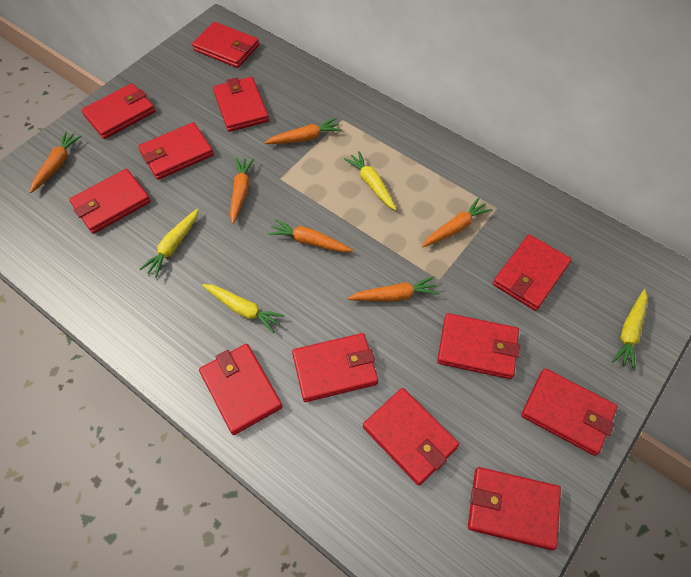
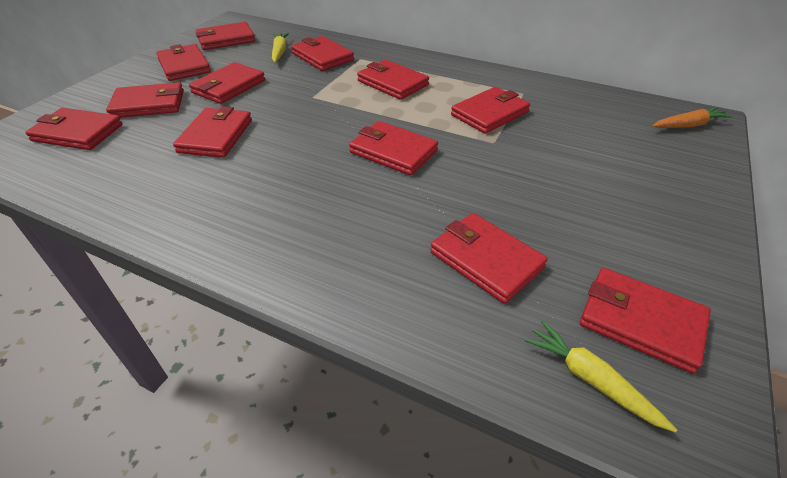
orange carrot: [30,131,82,193] [230,157,254,224] [264,118,342,144] [268,219,353,252] [347,276,439,301] [422,198,492,247] = 6 -> [652,107,733,128] = 1
yellow carrot: [139,209,199,278] [202,284,285,333] [344,151,397,210] [612,289,648,371] = 4 -> [272,33,289,62] [524,320,677,432] = 2

